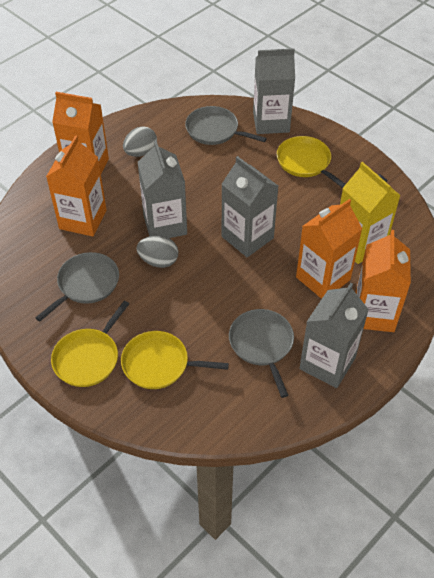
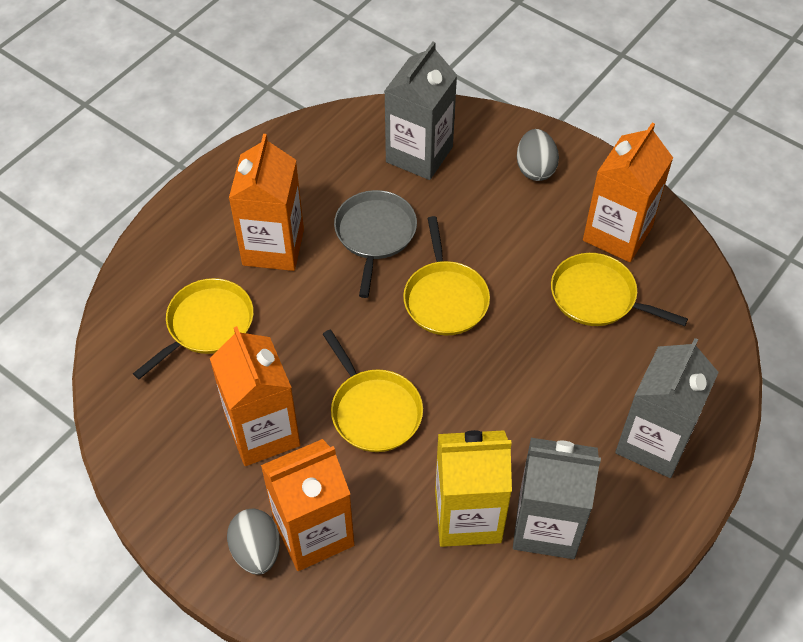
grey carton: [138,140,187,238] [222,156,278,257] [253,49,295,134] [299,283,369,388] = 4 -> [385,41,457,180] [513,438,601,559] [615,338,719,478] = 3
grey pan: [35,252,119,321] [185,106,267,145] [229,309,294,398] = 3 -> [334,190,417,298] = 1
yellow pan: [51,301,129,387] [121,331,229,389] [277,136,346,188] = 3 -> [133,278,254,379] [323,330,423,452] [403,216,490,335] [551,253,688,326] = 4

